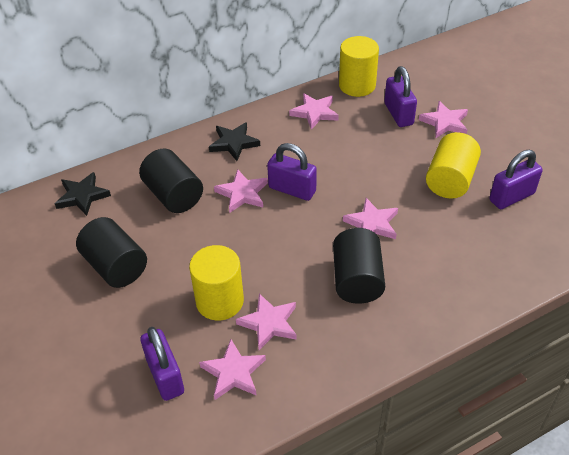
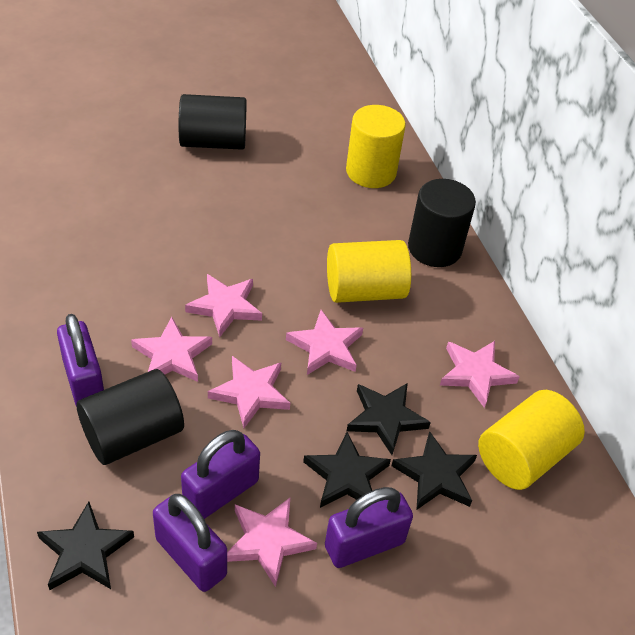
black star: [55,172,111,216] [209,122,260,161] = 2 -> [37,502,134,590] [303,432,391,508] [347,383,431,455] [391,431,477,510] = 4

